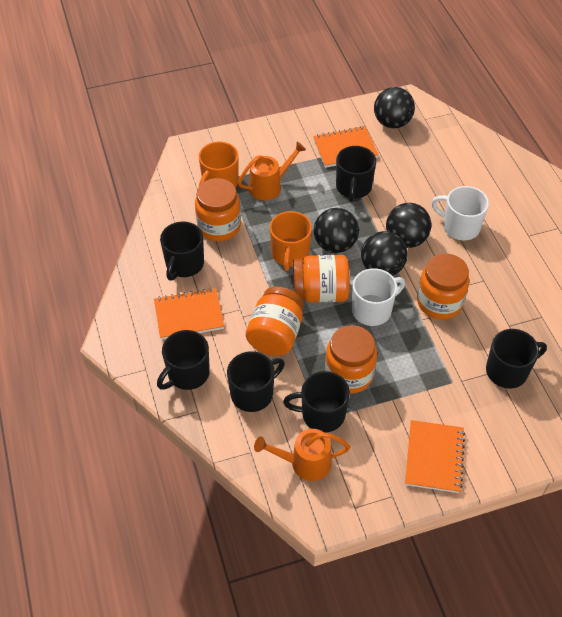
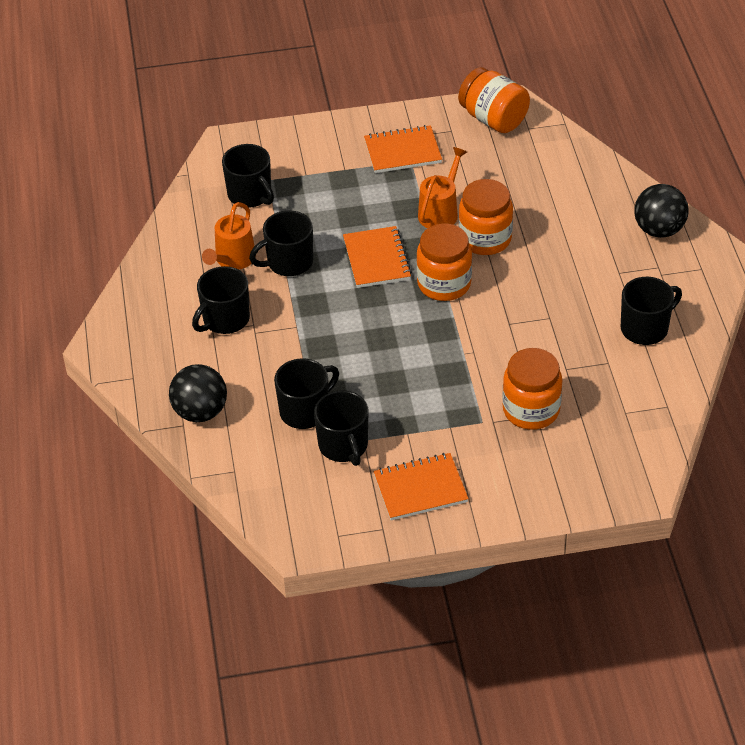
black ball: [314,208,359,253] [361,231,408,276] [374,87,415,129] [386,203,431,248] = 4 -> [169,364,227,422] [634,184,689,238] = 2
orange jar: [195,178,241,241] [246,287,304,356] [293,255,350,303] [325,325,377,393] [417,253,469,319] = 5 -> [416,223,472,301] [458,67,530,133] [459,179,513,255] [502,348,562,430] = 4
orange mug: [199,142,239,188] [270,211,312,271] = 2 -> none = 0
white mug: [352,268,405,326] [432,186,489,240] = 2 -> none = 0

